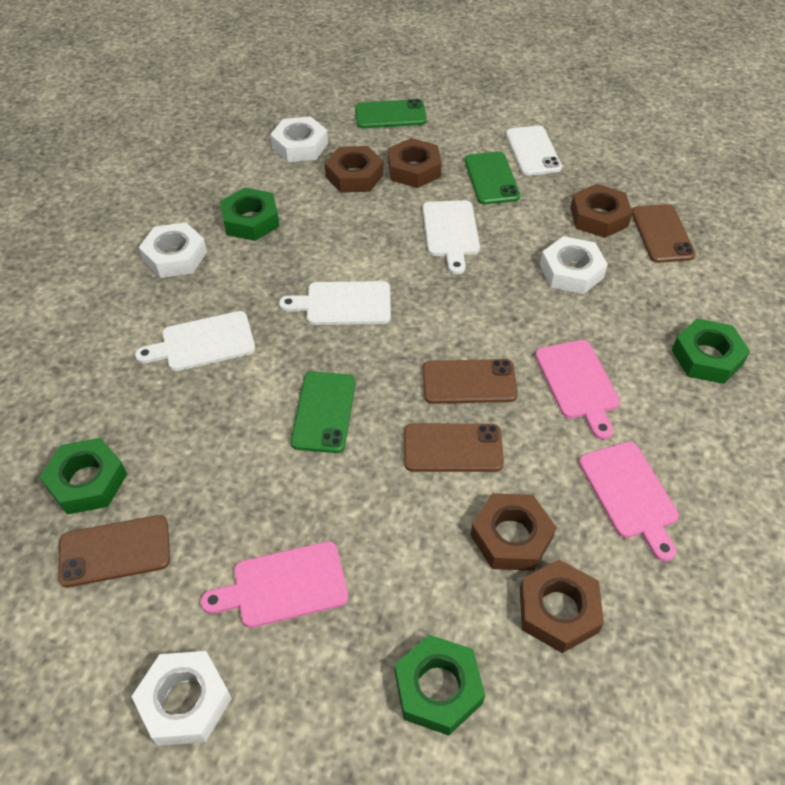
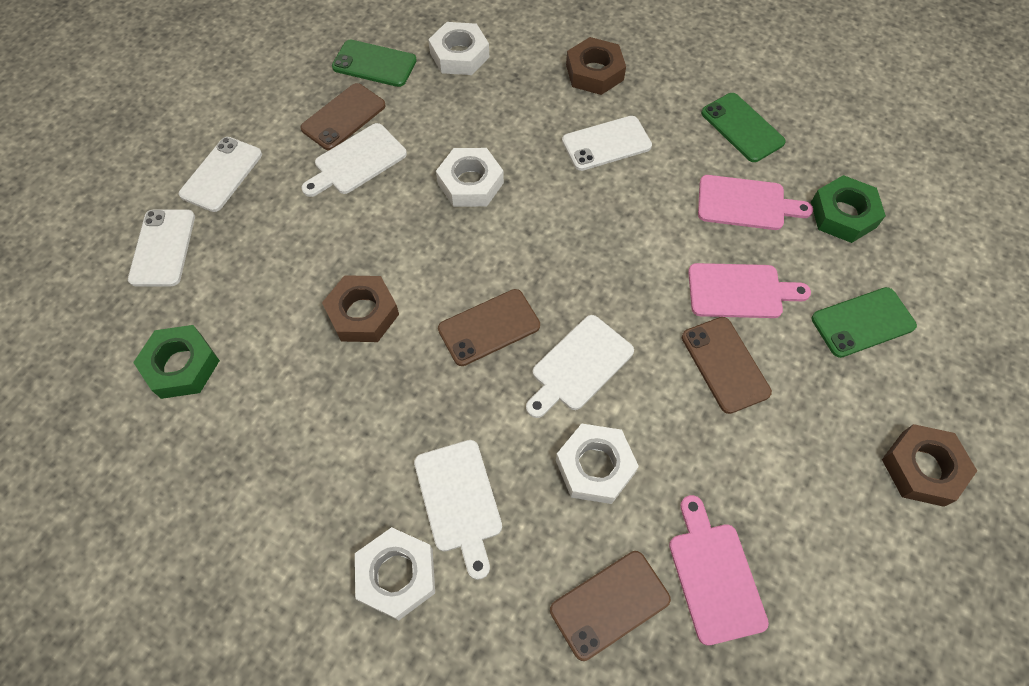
brown nut: [325,146,384,193] [388,138,442,188] [470,493,556,571] [520,560,604,653] [570,184,632,238] = 5 -> [322,275,399,342] [566,37,626,95] [882,424,977,507] = 3
green nut: [40,438,127,515] [220,187,280,241] [395,635,485,736] [672,318,750,384] = 4 -> [133,325,220,399] [811,175,886,243] = 2
white phone: [506,126,562,176] = 1 -> [128,209,195,286] [179,137,262,212] [562,116,652,171] = 3

